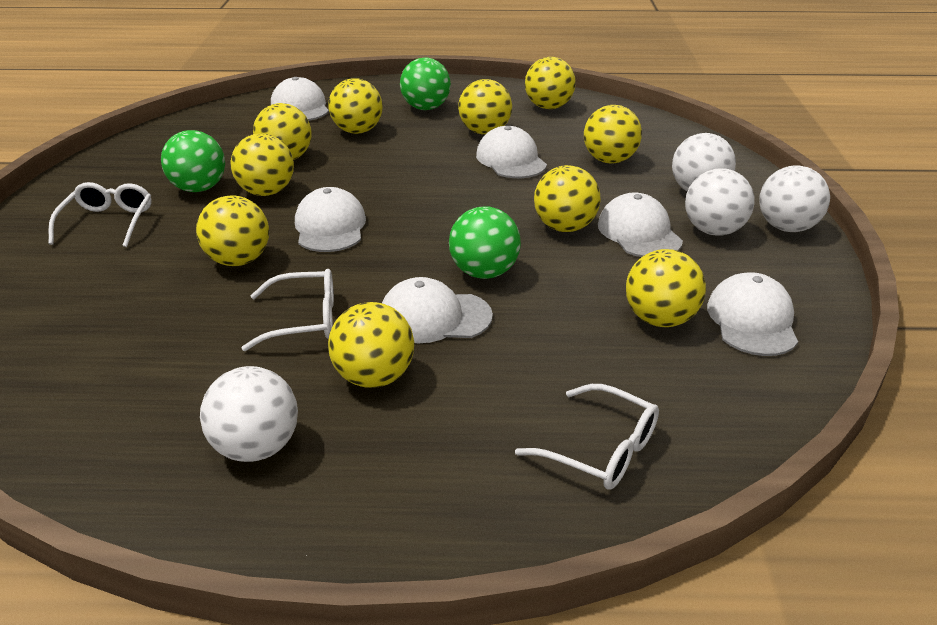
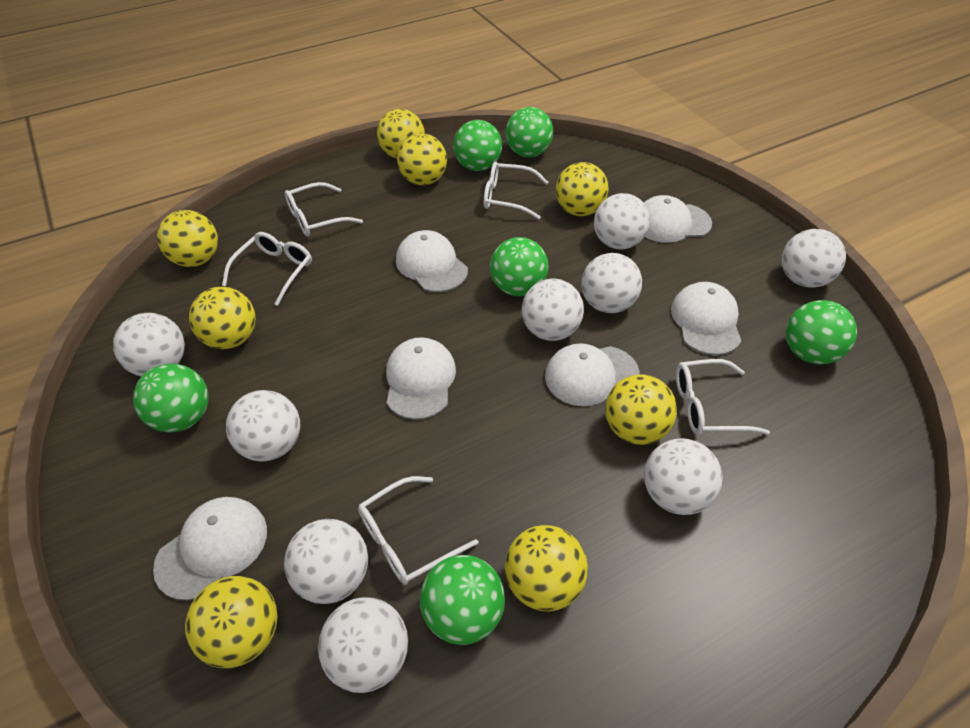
green ball: [161,130,225,192] [400,57,451,110] [449,206,521,279] = 3 -> [133,364,209,433] [420,555,505,645] [453,120,502,171] [490,237,549,296] [506,107,553,157] [786,300,857,364] = 6
white ball: [200,366,298,462] [672,133,736,191] [685,168,755,236] [759,165,830,232] = 4 -> [113,313,185,377] [226,390,300,462] [284,519,368,604] [318,597,408,693] [522,279,584,341] [581,253,642,313] [594,193,650,249] [644,438,723,515] [782,229,846,288] = 9
white glasses: [49,182,152,247] [242,269,334,351] [515,384,659,490] = 3 -> [222,232,312,306] [285,182,363,236] [358,476,479,585] [483,162,548,220] [676,359,770,435] = 5
yellow ball: [196,195,269,266] [231,133,294,196] [253,103,312,160] [328,78,383,134] [328,302,414,388] [458,79,512,135] [525,57,576,109] [534,165,601,232] [584,105,642,164] [626,249,706,327] = 10 -> [157,210,218,267] [185,576,277,668] [189,287,256,349] [377,109,425,159] [397,133,447,185] [505,525,588,611] [556,162,609,216] [605,374,677,445] = 8

